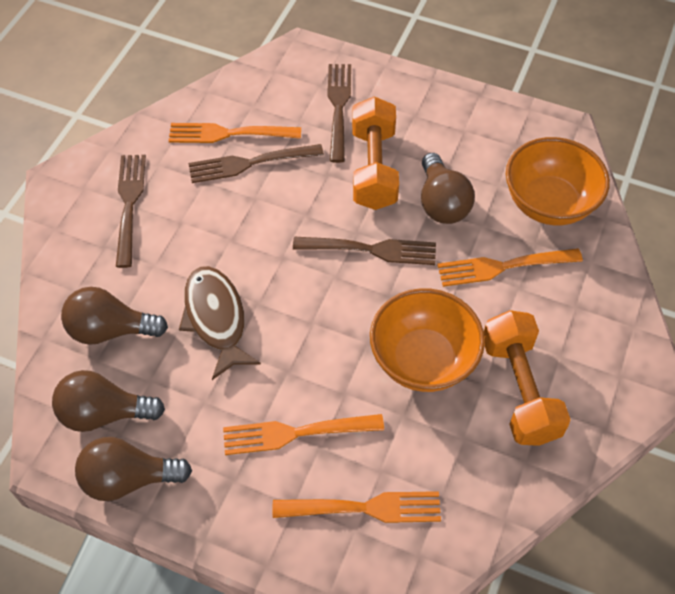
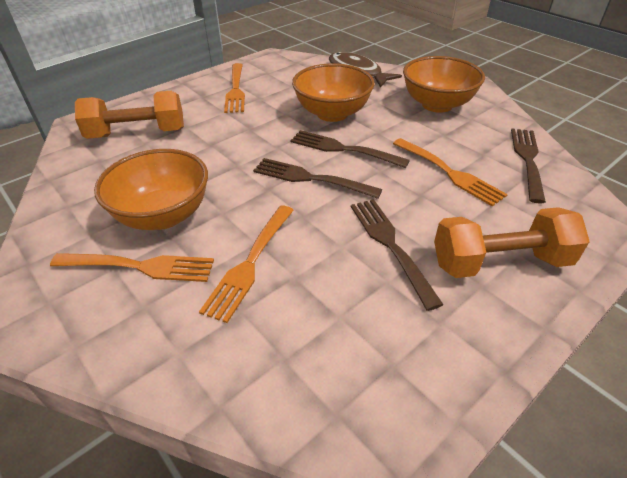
brown light bulb: [52,370,165,432] [61,287,168,345] [75,437,192,501] [421,153,475,224] = 4 -> none = 0
orange bowl: [370,288,485,392] [506,137,610,226] = 2 -> [94,149,208,230] [292,63,375,122] [403,56,485,113] = 3

